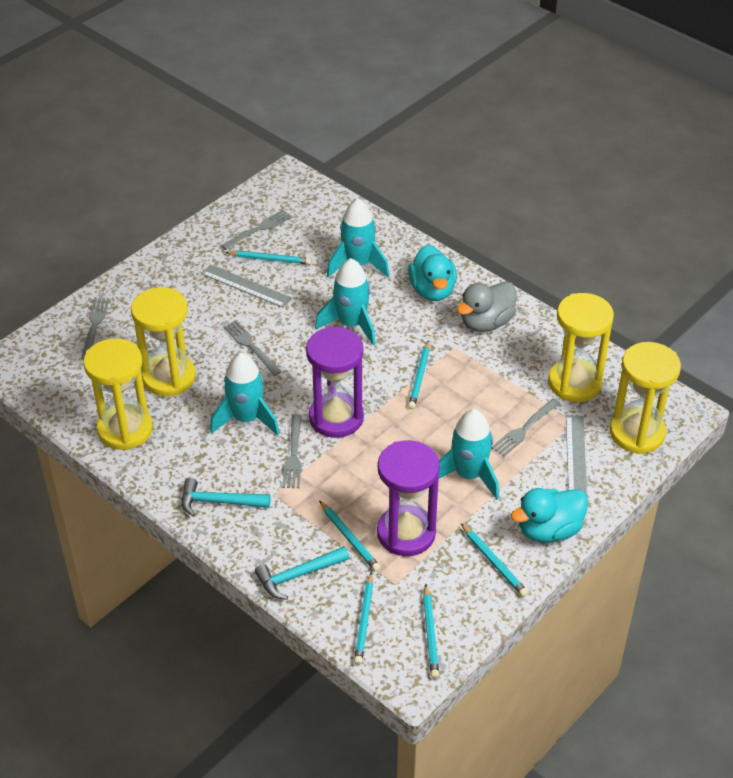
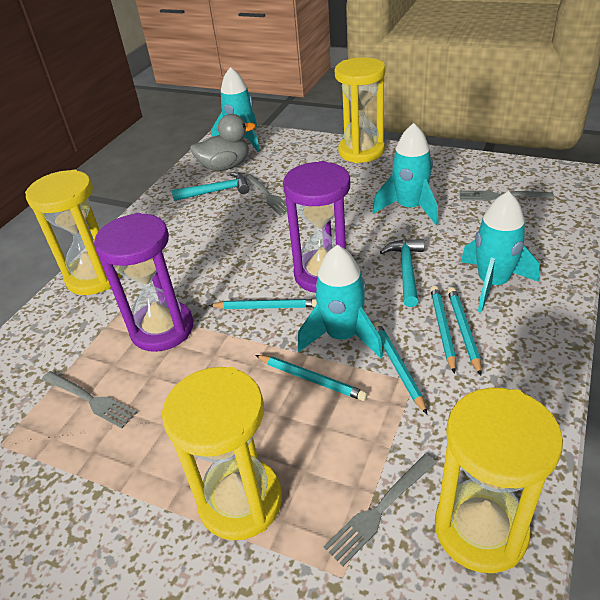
grey fork: [81,298,109,360] [221,210,292,250] [223,320,282,376] [282,414,302,488] [491,398,561,456] = 5 -> [42,371,137,428] [244,174,287,216] [323,454,436,566] [459,191,554,201] = 4
grey ruler: [201,264,292,308] [566,415,587,495] = 2 -> none = 0
turquoise duck: [408,244,457,301] [511,488,588,543] = 2 -> none = 0
turquoise pencil: [225,251,311,265] [319,500,381,572] [354,572,373,665] [408,340,430,409] [423,584,439,679] [461,523,528,597] = 6 -> [209,299,317,309] [255,355,368,401] [373,322,428,415] [430,285,456,374] [448,287,482,376] = 5

